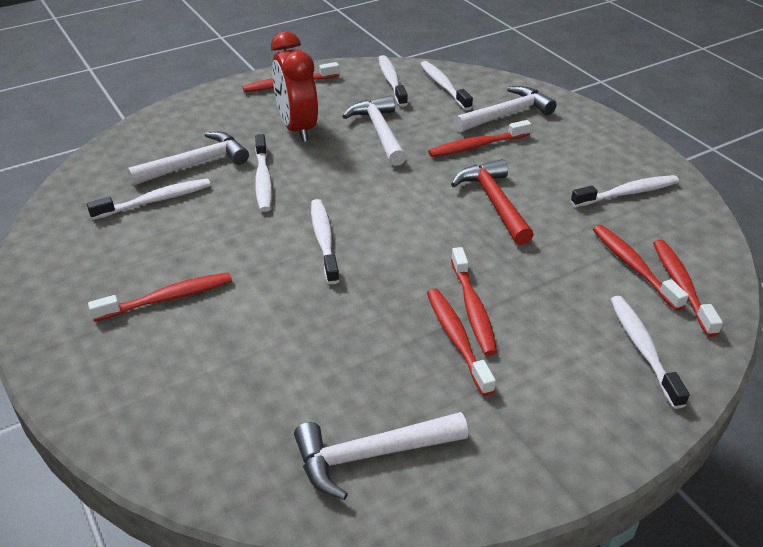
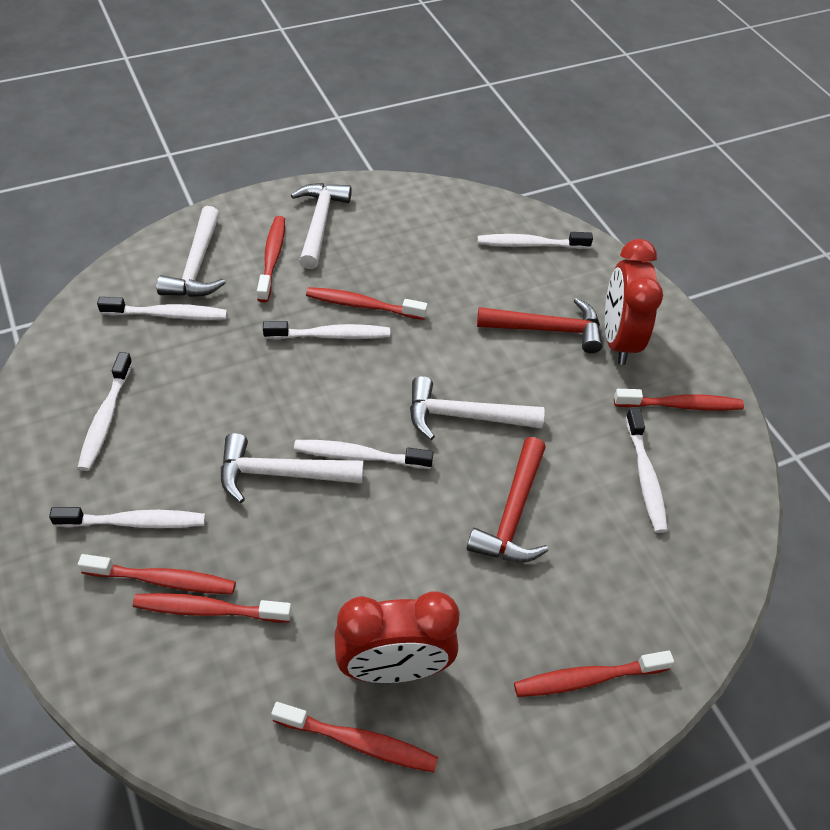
red clock: [271,31,318,142] = 1 -> [334,591,459,683] [605,239,663,365] = 2
red hammer: [451,159,534,245] = 1 -> [467,437,548,562] [477,298,603,353] = 2

